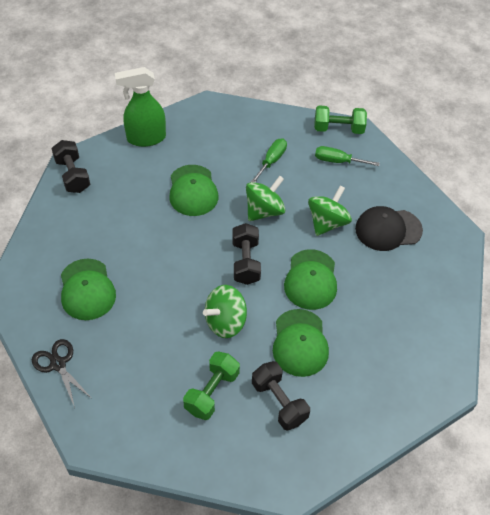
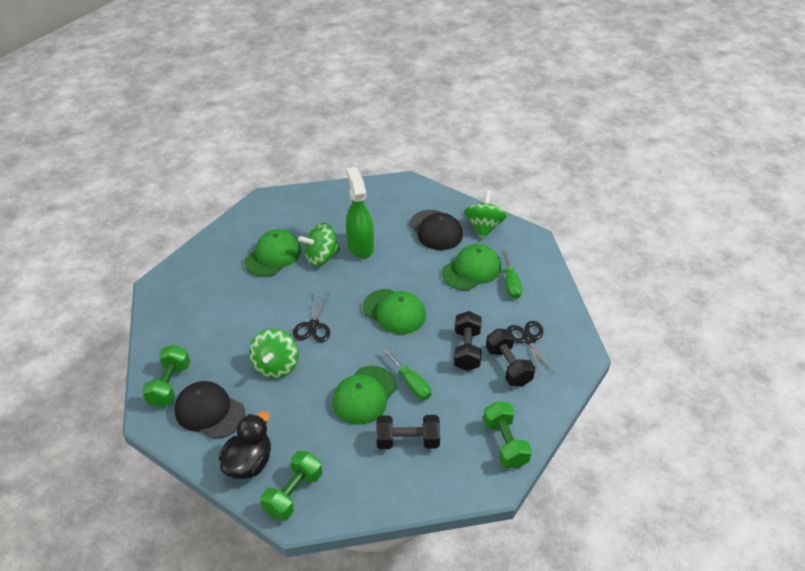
black cap: [355,206,423,251] = 1 -> [174,381,245,439] [409,210,463,250] = 2
black duck: none = 0 -> [219,412,271,479] = 1
black scissors: [32,339,91,408] = 1 -> [293,292,330,342] [507,321,555,374] = 2
green dumbbell: [183,351,240,420] [314,105,367,134] = 2 -> [142,345,191,408] [260,451,322,521] [483,401,532,469] = 3

